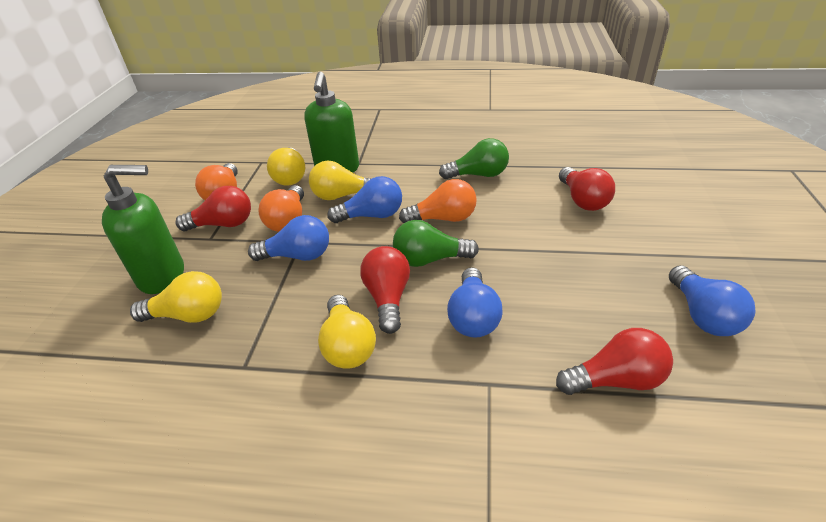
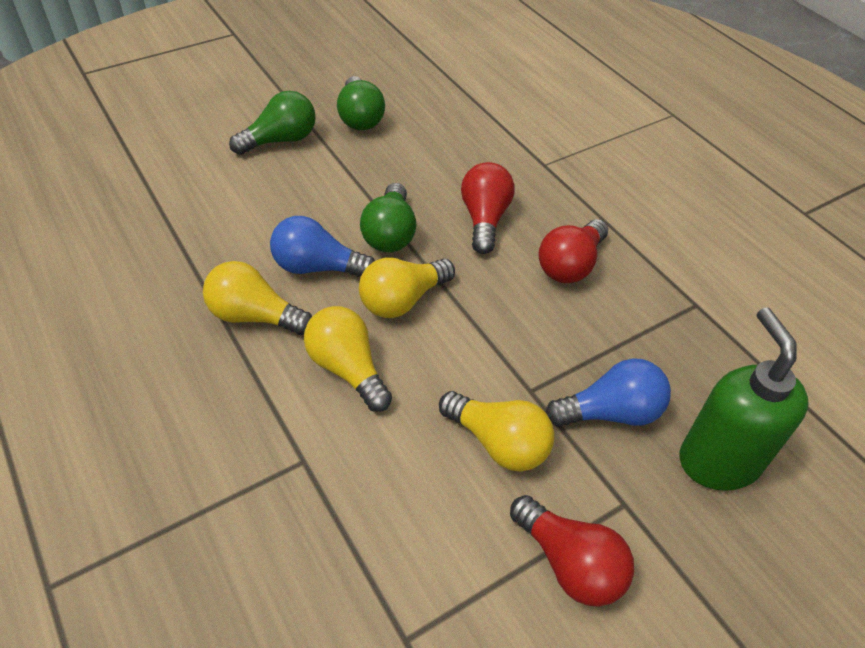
blue light bulb: [248,215,329,261] [328,176,402,223] [447,267,503,338] [669,265,756,336] = 4 -> [270,216,375,277] [546,358,671,427] = 2
green light bulb: [393,220,479,267] [439,138,509,179] = 2 -> [229,91,316,155] [337,76,385,130] [360,183,416,252] = 3
green soap dispenser: [102,165,184,294] [304,72,359,173] = 2 -> [679,307,809,491] = 1
orange light bulb: [195,163,238,200] [259,185,304,232] [399,179,477,223] = 3 -> none = 0
red light bulb: [176,186,251,231] [360,246,410,334] [556,328,673,395] [559,167,615,211] = 4 -> [461,162,514,254] [510,495,634,607] [539,219,608,283] = 3

